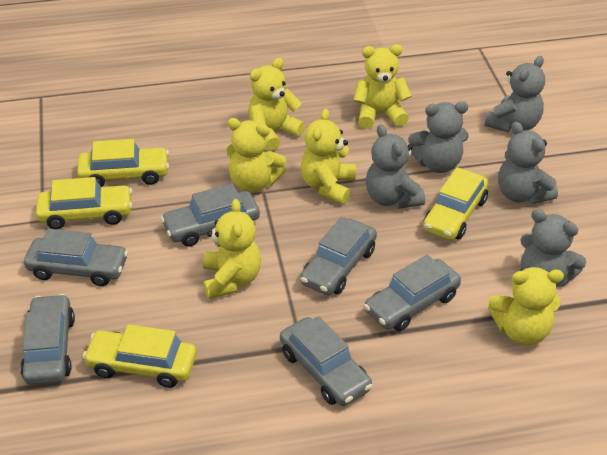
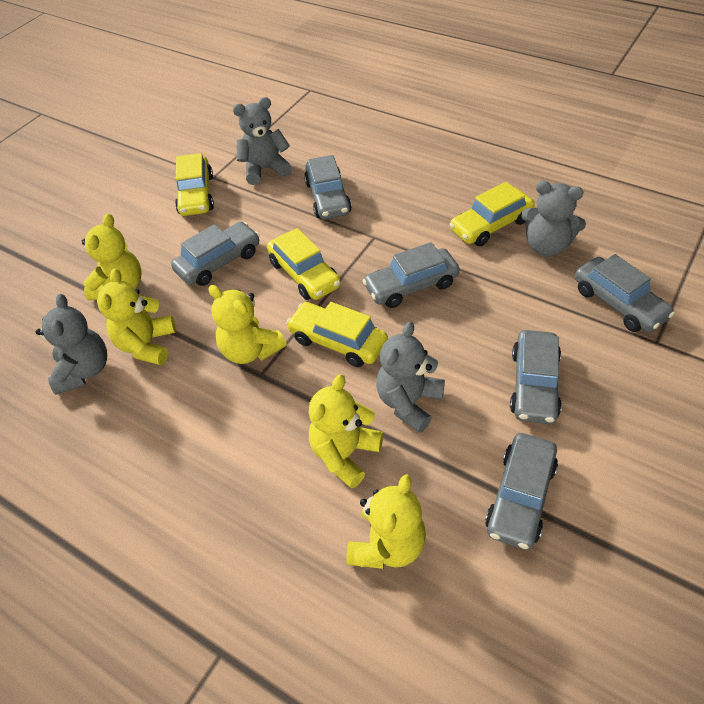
grey teddy bear: [366,125,425,209] [408,101,469,173] [485,56,545,133] [498,122,558,204] [521,209,586,287] = 5 -> [36,294,107,395] [233,97,292,185] [376,322,445,433] [521,181,586,256] = 4
yellow teddy bear: [203,199,261,299] [226,118,286,192] [248,58,305,151] [301,108,356,204] [353,44,412,129] [488,267,564,345] = 6 -> [82,214,141,300] [97,269,176,365] [208,285,286,364] [309,374,383,488] [346,474,426,569] = 5

